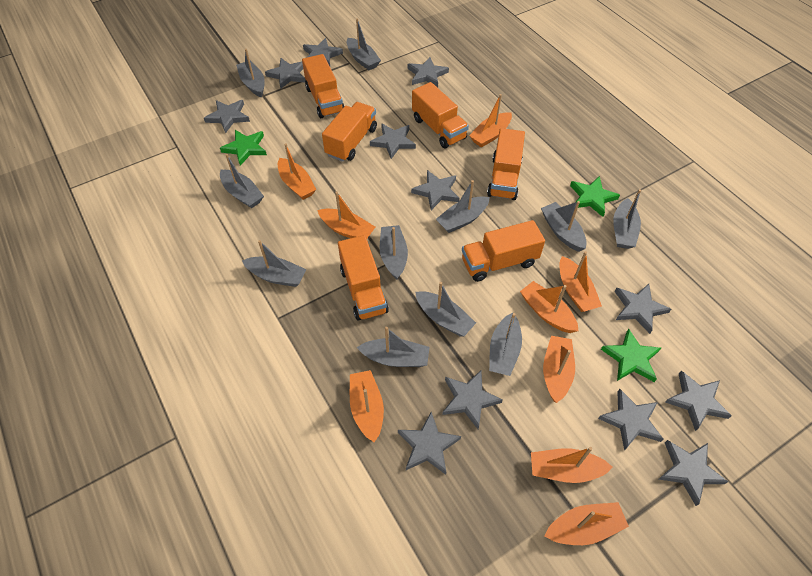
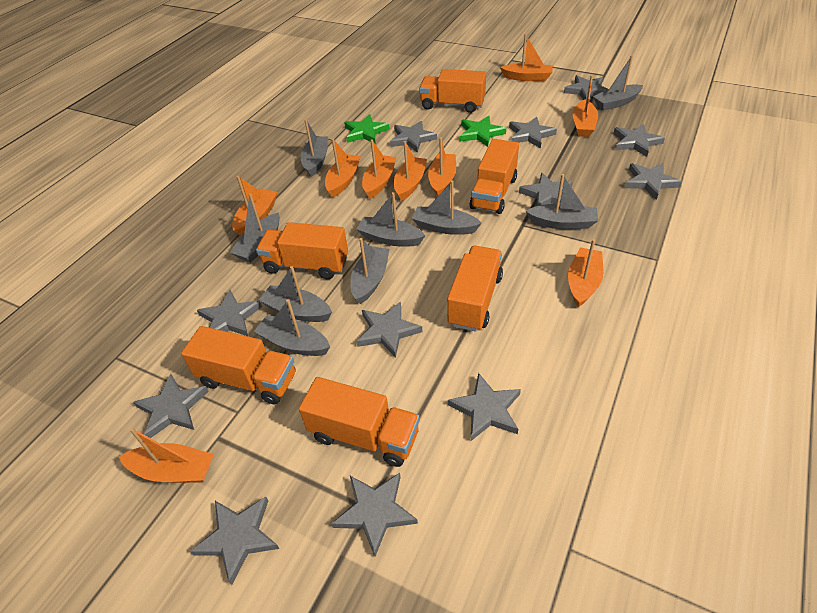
green star: [220,130,267,166] [570,176,620,217] [601,329,661,382] = 3 -> [344,114,390,144] [460,116,506,147] = 2
grey boat: [220,154,264,208] [236,49,265,98] [242,240,306,287] [347,18,381,70] [357,327,430,367] [380,225,408,279] [415,282,476,337] [436,180,490,233] [489,313,522,376] [541,201,587,252] [613,189,641,249] = 11 -> [230,193,280,262] [254,299,330,356] [259,266,332,322] [301,119,328,177] [351,238,390,304] [356,192,425,247] [412,181,482,235] [526,174,598,229] [593,56,643,111] = 9

